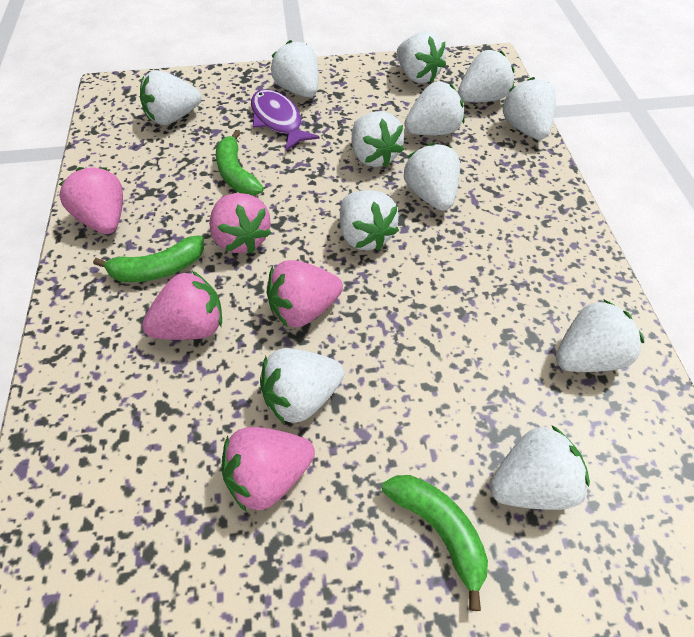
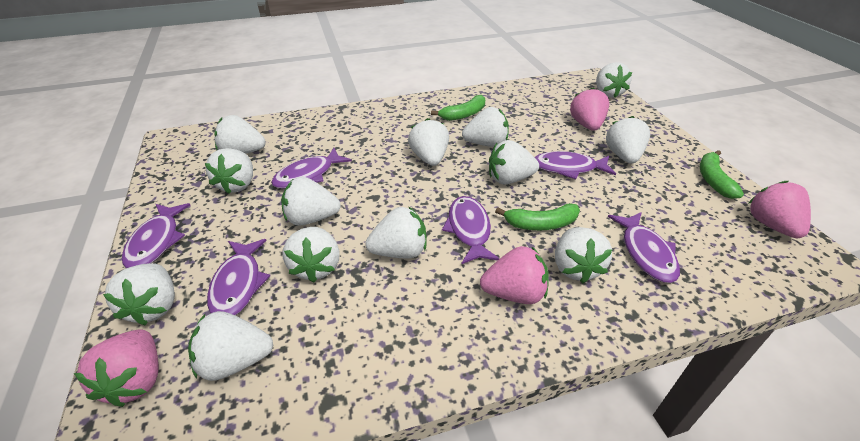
pink strawberry: [58,167,123,234] [142,271,222,340] [209,193,271,253] [222,427,315,512] [267,260,343,327] = 5 -> [74,329,159,407] [480,246,549,304] [570,87,609,131] [748,181,811,238] = 4
purple fish: [251,89,320,151] = 1 -> [122,203,190,268] [207,239,270,315] [271,148,352,189] [442,196,499,264] [535,151,616,179] [608,212,680,283] = 6
white strawberry: [140,70,201,125] [260,348,344,424] [271,40,318,97] [340,190,399,251] [352,111,404,168] [397,31,446,83] [404,81,465,135] [404,143,460,211] [458,50,514,102] [489,426,590,510] [502,77,556,140] [556,299,644,372] = 12 -> [103,264,175,325] [188,311,273,381] [205,148,253,194] [214,115,266,154] [281,177,341,226] [283,227,340,283] [365,206,427,258] [408,118,449,166] [462,107,509,147] [489,140,539,185] [555,227,612,283] [596,62,632,98] [606,116,650,163] = 13

